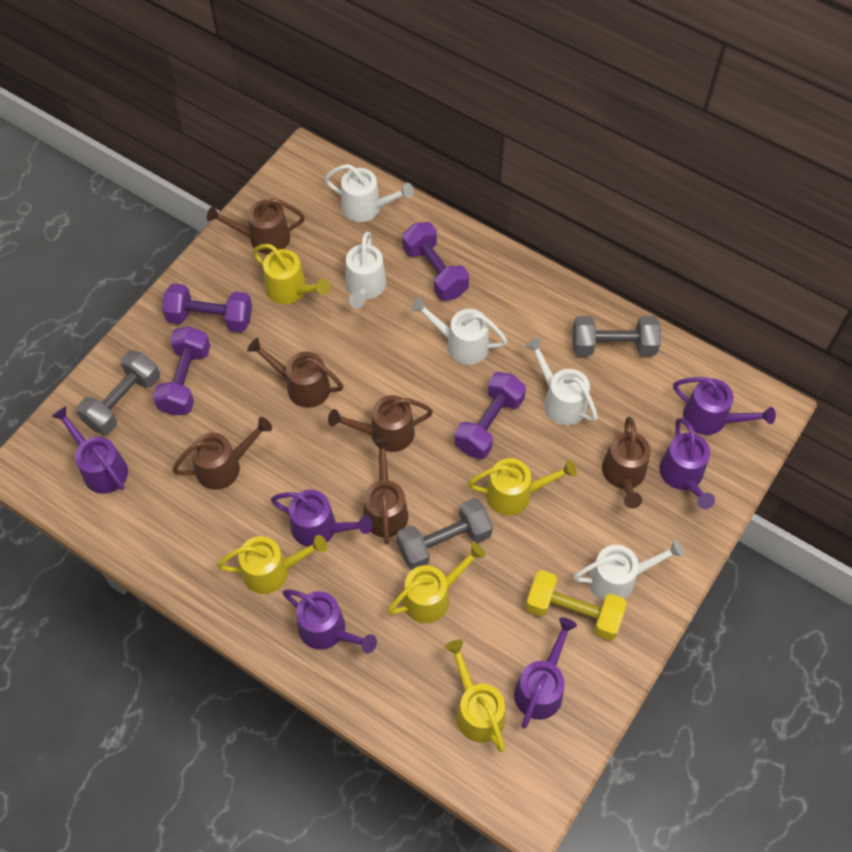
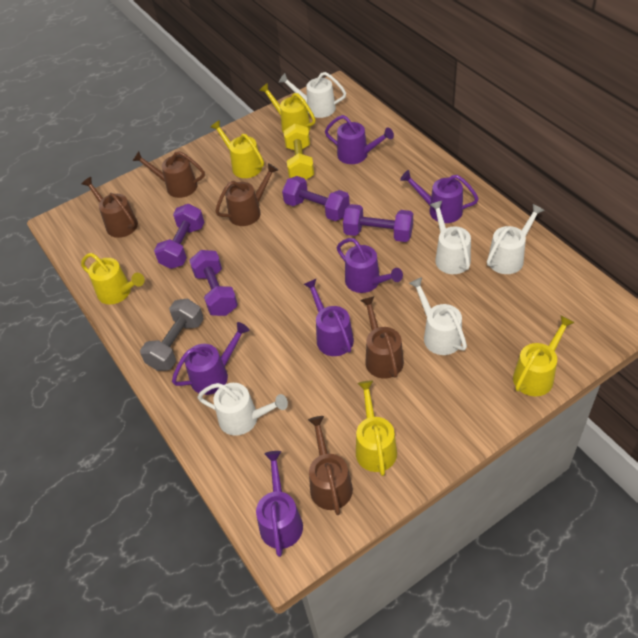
brown watering can: [172,417,272,490] [207,198,305,254] [247,338,344,408] [328,395,433,452] [363,438,408,545] [602,417,651,509] = 6 -> [81,177,138,238] [133,151,205,198] [215,163,278,226] [308,416,353,515] [361,296,404,378] = 5
grey dumbbell: [76,350,160,435] [396,498,493,570] [573,316,661,356] = 3 -> [140,298,204,371] = 1

